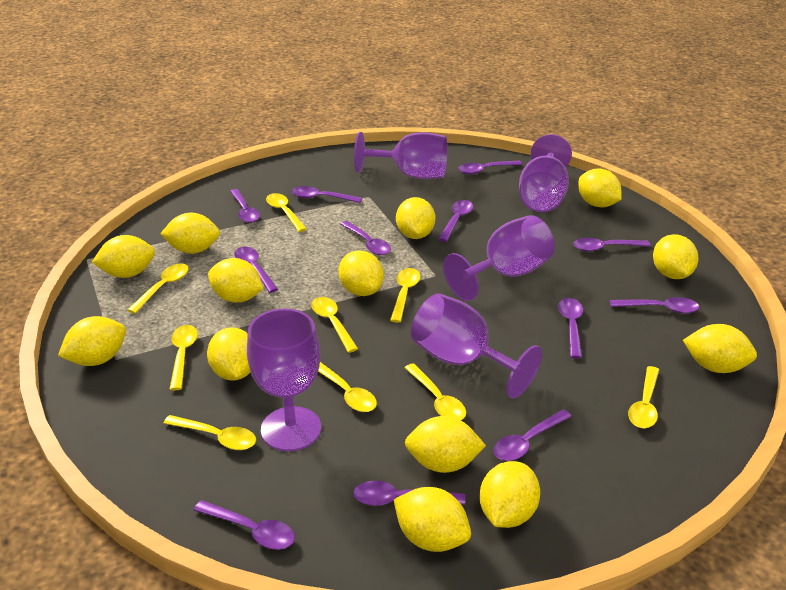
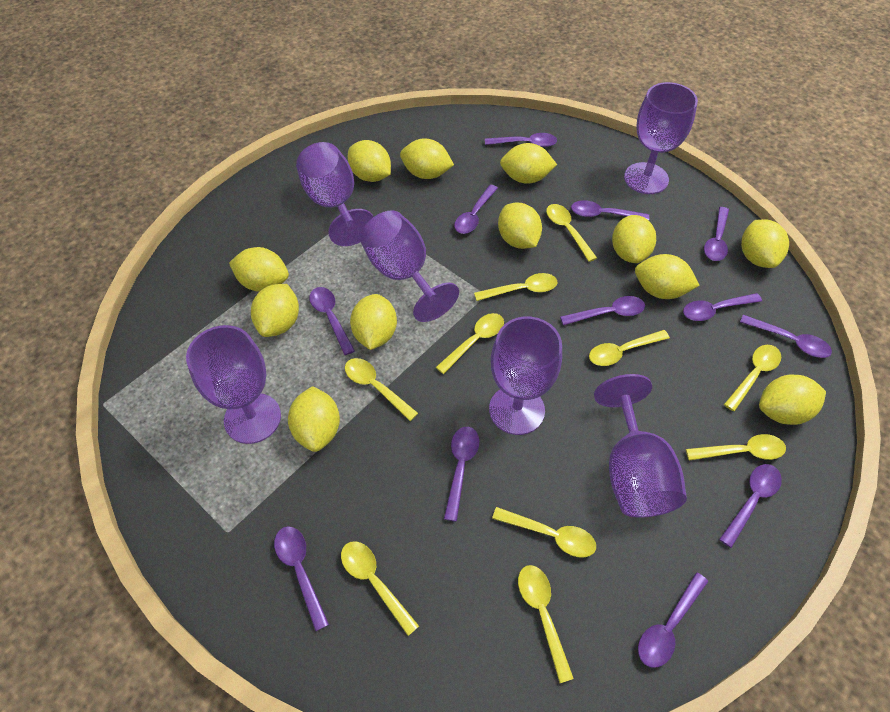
purple goblet: [247,309,321,451] [354,132,447,179] [411,293,542,398] [443,215,555,301] [519,134,572,212] = 5 -> [186,325,281,444] [296,142,374,246] [360,210,459,322] [489,316,562,435] [594,374,687,518] [624,82,698,194] = 6
yellow lemon: [58,316,126,366] [92,235,155,278] [160,213,220,254] [207,327,250,381] [208,258,264,303] [339,250,384,296] [394,487,471,552] [396,197,435,239] [405,416,486,473] [480,461,540,528] [579,169,622,207] [653,234,698,279] [683,324,757,373] = 13 -> [229,247,289,292] [251,284,299,337] [288,386,340,452] [348,140,391,182] [350,294,397,350] [400,138,454,179] [498,203,542,249] [500,143,557,184] [612,215,656,263] [635,254,700,299] [741,219,789,268] [759,375,826,425] = 12
yellow spoon: [127,263,189,314] [163,415,256,450] [170,325,198,390] [266,193,307,232] [311,297,358,353] [318,362,377,412] [390,268,420,323] [405,363,466,420] [628,366,659,428] = 9 -> [341,541,419,636] [345,358,418,421] [436,313,504,374] [474,273,558,301] [492,507,596,557] [518,565,574,683] [546,204,597,262] [589,330,670,366] [686,434,786,461] [724,345,781,411] = 10

